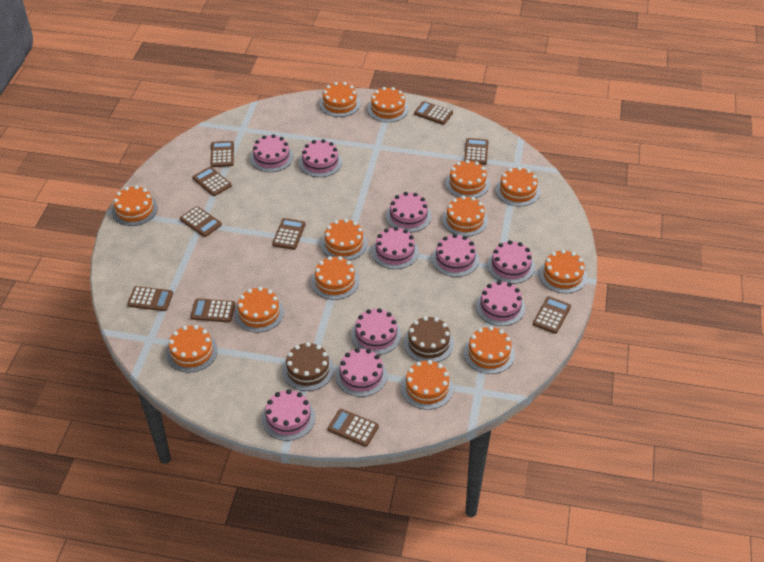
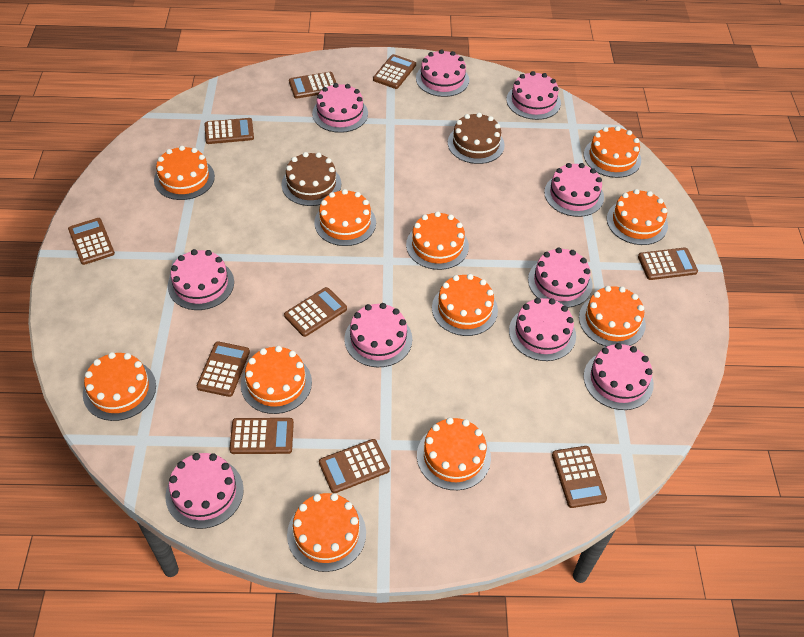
orange cake: [112,185,158,226] [166,325,218,373] [235,287,284,333] [311,256,359,300] [320,82,360,117] [321,219,367,260] [368,87,409,122] [401,360,453,410] [442,196,488,237] [446,160,490,198] [464,326,515,374] [496,167,540,207] [539,250,587,293] = 13 -> [83,352,156,421] [154,146,215,200] [241,346,312,414] [287,493,366,572] [314,189,376,246] [406,211,469,270] [417,418,491,490] [432,274,498,336] [579,286,646,347] [584,126,641,178] [607,189,668,245] = 11

